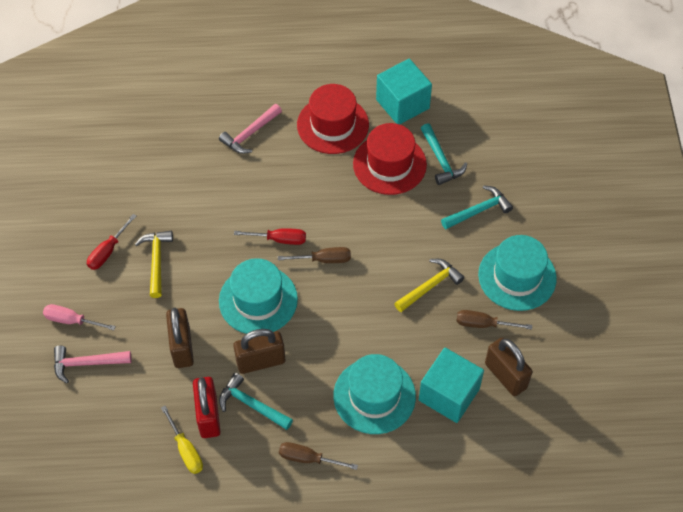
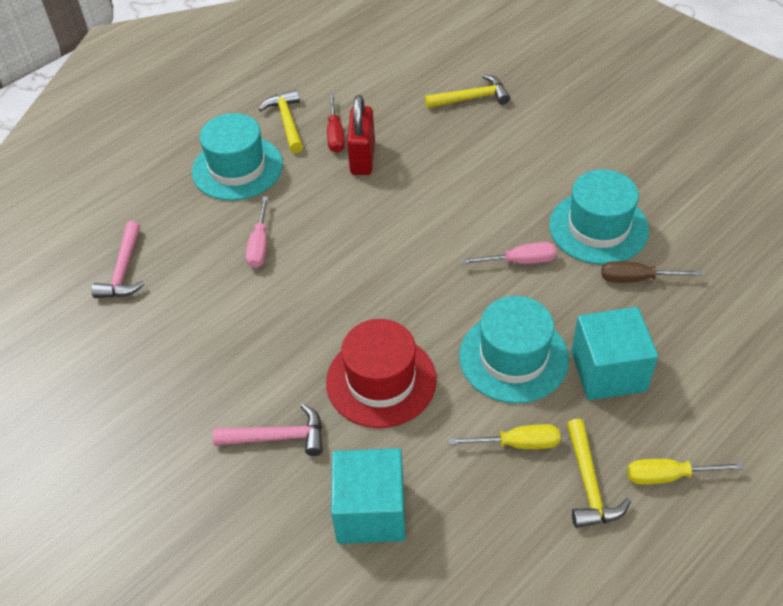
brown padlock: [166,308,194,368] [233,329,285,374] [485,338,532,396] = 3 -> none = 0
brown screwdriver: [278,247,351,263] [279,442,358,470] [456,310,532,329] = 3 -> [602,261,702,282] = 1
pink screwdriver: [43,304,116,330] = 1 -> [246,196,268,268] [461,242,557,264] = 2
red hat: [297,84,369,154] [353,123,427,195] = 2 -> [326,319,437,428] = 1
red screwdriver: [87,214,136,270] [234,228,306,245] = 2 -> [327,94,345,153] = 1
turquoise hammer: [219,373,293,430] [421,123,467,185] [441,185,513,229] = 3 -> none = 0
yellow hammer: [135,231,173,298] [394,259,465,312] = 2 -> [259,90,303,153] [425,74,510,108] [567,419,631,528] = 3
yellow screwdriver: [161,406,203,474] = 1 -> [449,424,560,449] [627,459,744,485] = 2

